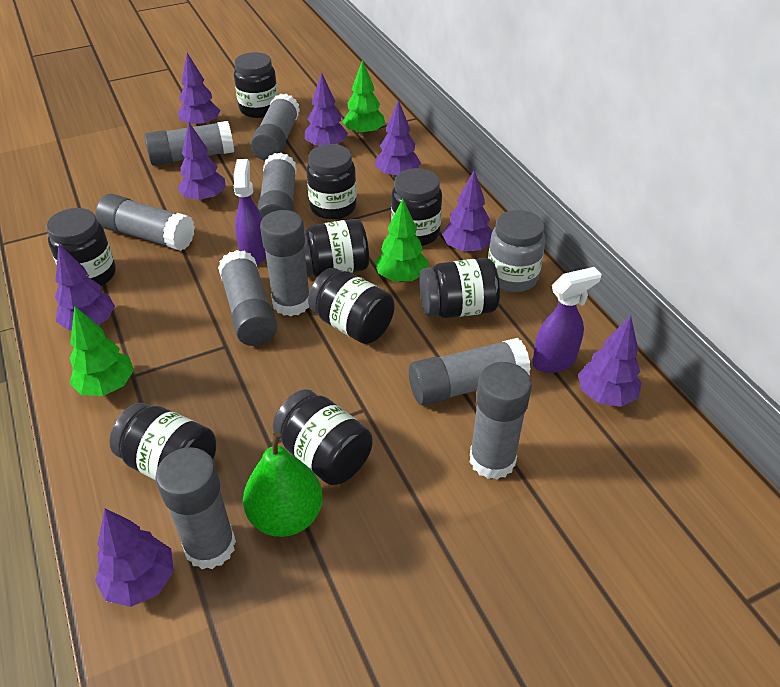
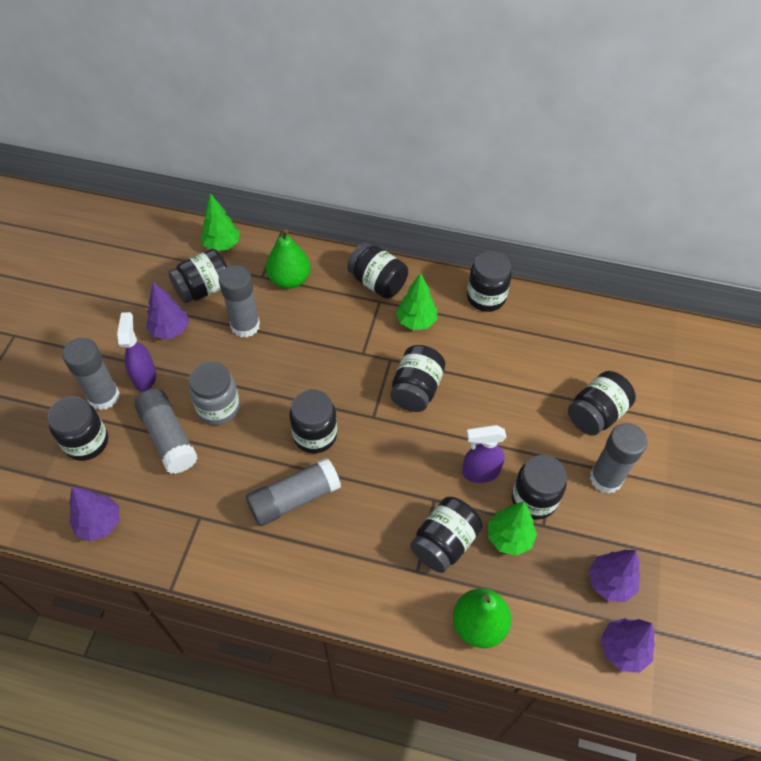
green pear: [243,432,323,537] = 1 -> [266,229,311,289] [453,588,511,648] = 2
grey glue stick: [95,194,195,251] [144,121,234,166] [155,447,236,569] [218,250,278,346] [251,93,300,161] [258,152,297,218] [260,210,309,316] [409,338,531,406] [470,362,532,480] = 9 -> [62,338,120,410] [134,389,198,474] [219,265,260,338] [246,457,341,526] [590,423,647,494] = 5
purple tree: [55,244,115,330] [95,508,174,607] [177,122,226,202] [178,53,221,126] [305,72,348,145] [375,100,421,178] [442,170,492,253] [578,316,642,407] = 8 -> [69,487,119,542] [146,282,189,339] [589,550,640,602] [601,618,655,673] = 4

